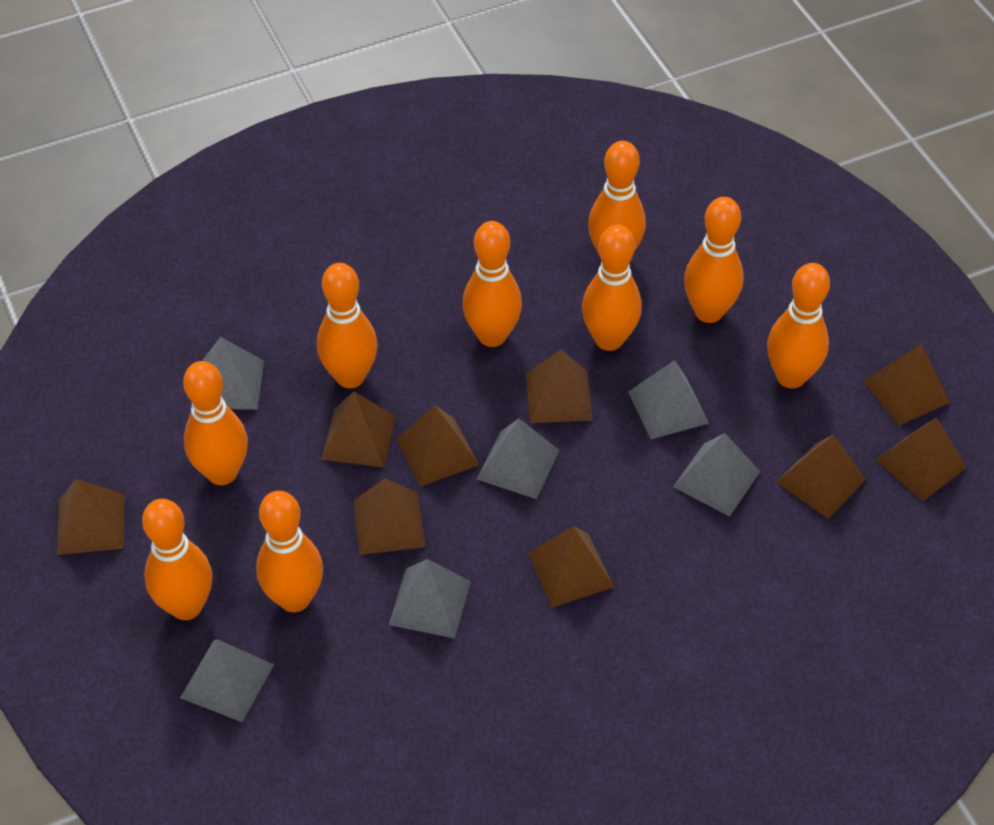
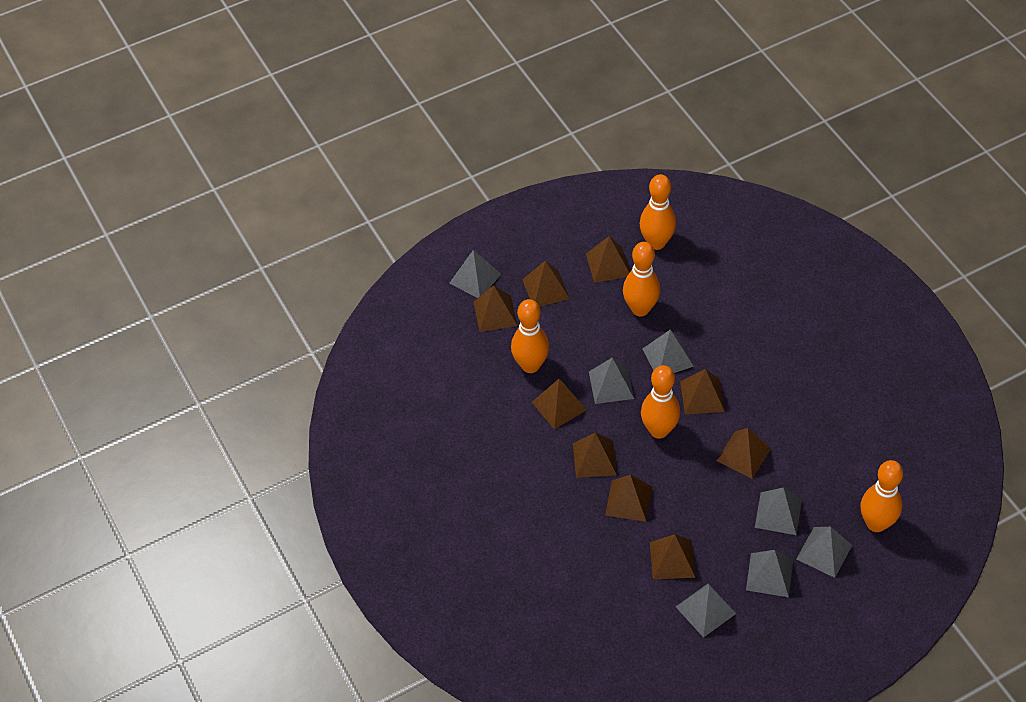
grey pyramid: [180,639,274,722] [203,337,264,410] [389,559,471,638] [477,418,559,499] [628,360,709,439] [673,433,760,516] = 6 -> [449,250,501,298] [589,358,634,404] [643,330,694,373] [676,584,736,638] [746,550,793,597] [755,487,802,535] [796,527,852,578] = 7
orange bowling pin: [142,499,213,620] [183,361,248,485] [256,491,323,612] [317,263,378,388] [462,221,522,347] [582,225,642,351] [588,141,646,256] [684,197,744,323] [767,263,830,389] = 9 -> [511,299,549,373] [623,242,660,316] [640,174,676,250] [641,365,680,439] [860,460,903,532] = 5

